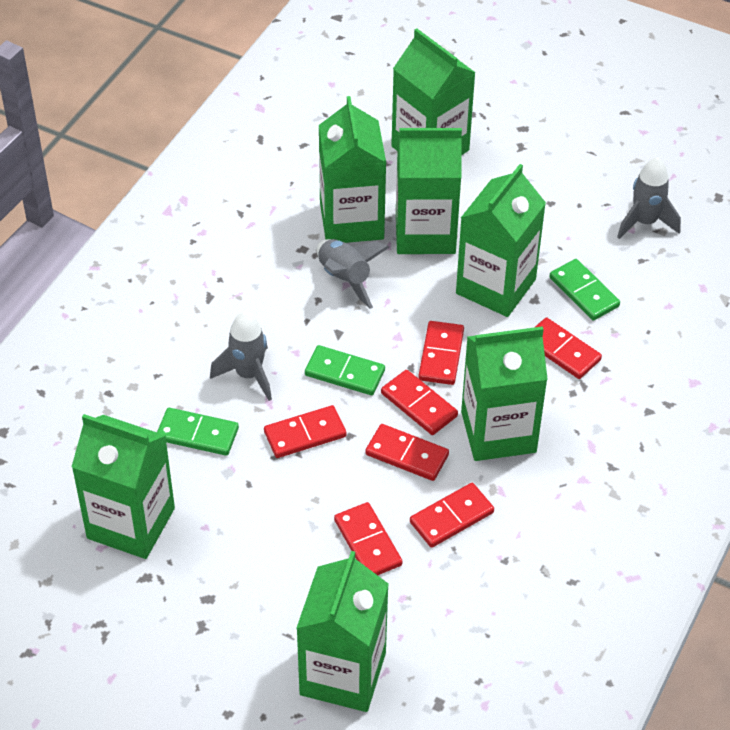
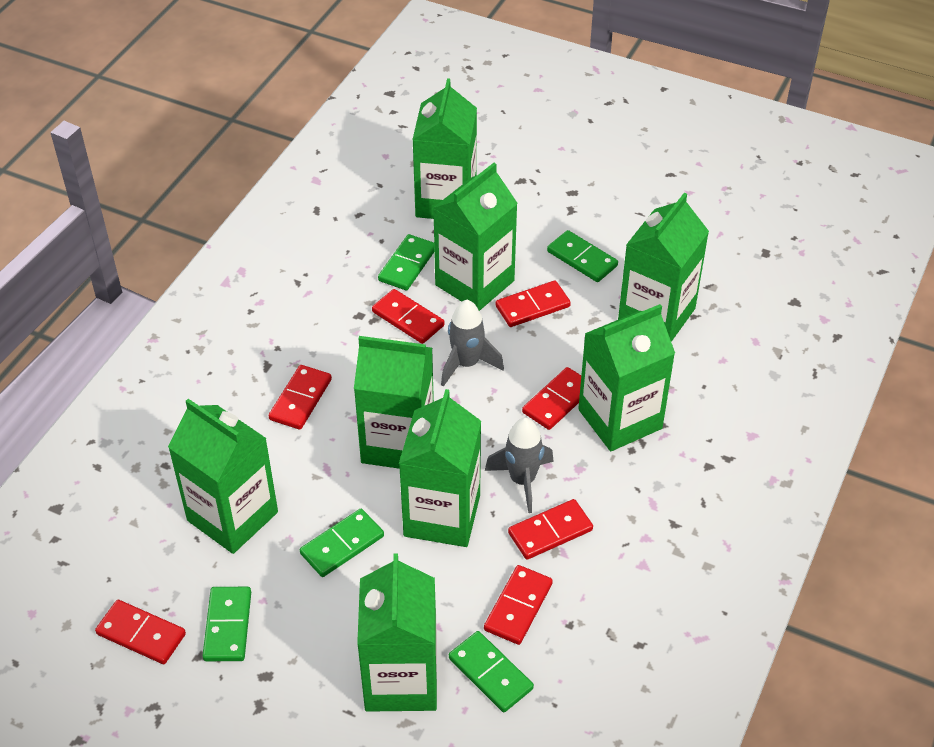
green carton: [72,414,175,559] [296,551,389,712] [319,96,386,243] [391,28,476,155] [396,128,462,254] [456,164,546,317] [461,326,548,461] = 7 -> [168,399,278,554] [354,336,434,469] [357,553,437,712] [399,389,481,547] [412,78,477,219] [433,163,518,311] [578,304,675,451] [618,193,709,342] = 8
green domino: [157,408,239,456] [305,345,385,395] [549,259,620,321] = 3 -> [202,587,251,661] [300,509,384,577] [378,234,434,290] [449,631,534,712] [547,230,618,282] = 5
grey rocket: [210,311,272,401] [316,239,390,309] [617,157,681,239] = 3 -> [441,300,504,387] [485,418,554,513] = 2

